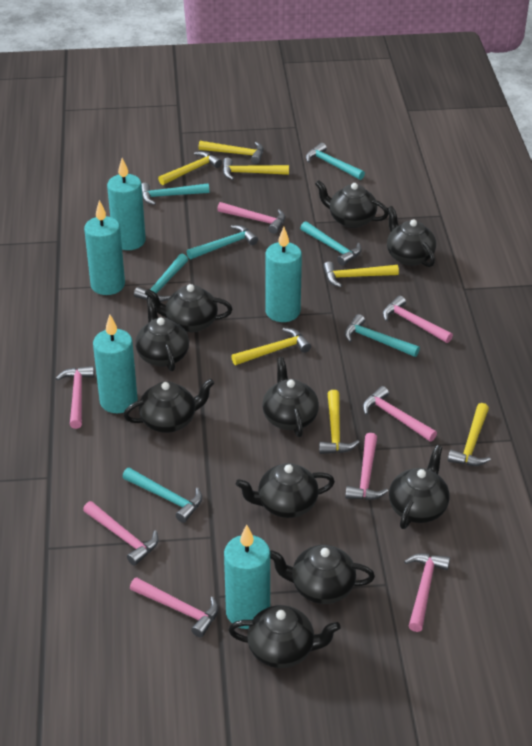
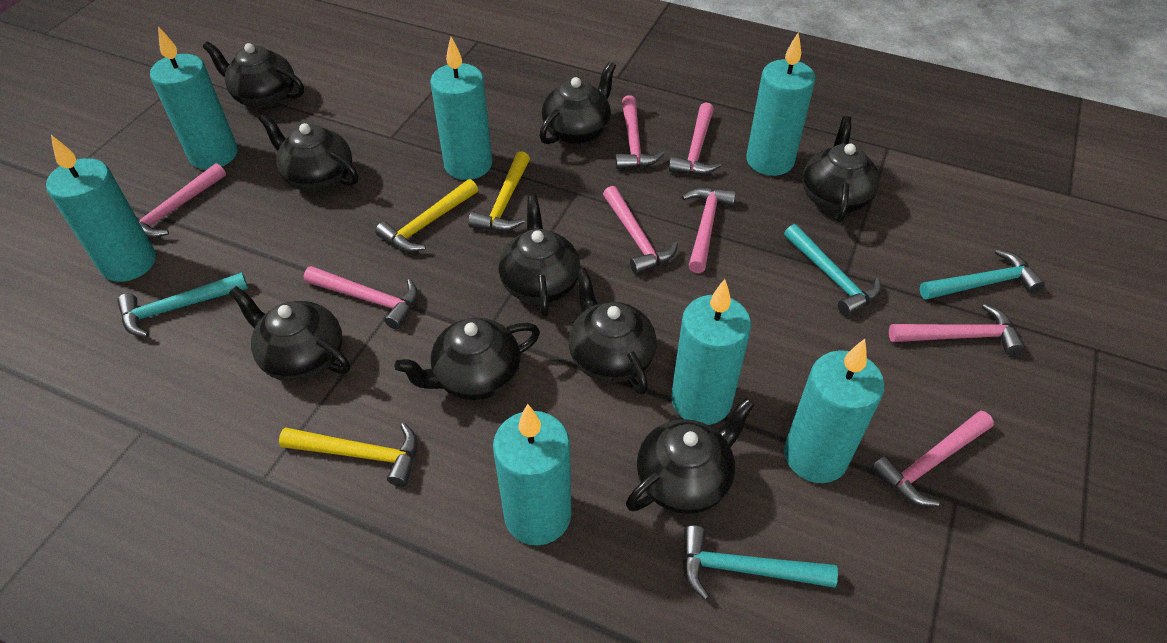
black teapot: [124,378,214,433] [135,298,189,372] [145,284,232,332] [228,605,341,668] [236,463,335,518] [262,357,319,437] [270,545,375,604] [315,180,389,228] [387,206,436,267] [389,445,450,529] = 10 -> [203,41,304,109] [229,286,350,382] [259,113,358,192] [395,317,540,400] [498,195,580,317] [539,61,616,144] [569,268,657,394] [626,398,754,514] [802,116,880,222] = 9
turquoise candle: [84,200,125,295] [93,315,138,413] [107,158,146,250] [224,524,270,629] [265,227,302,322] = 5 -> [46,135,156,282] [150,26,237,170] [430,37,492,180] [493,404,572,545] [671,279,751,425] [746,32,815,176] [784,339,885,483] = 7
turquoise hammer: [123,468,202,523] [134,254,188,302] [142,183,209,205] [187,225,258,259] [300,221,361,266] [306,143,365,180] [345,314,420,357] = 7 -> [117,272,248,337] [683,525,838,600] [784,224,881,316] [919,249,1045,300] = 4
yellow hammer: [158,151,222,185] [198,141,264,164] [223,158,289,180] [231,328,311,365] [319,390,359,454] [323,262,399,287] [448,403,491,466] = 7 -> [279,423,417,487] [375,179,478,252] [468,151,530,231] = 3

